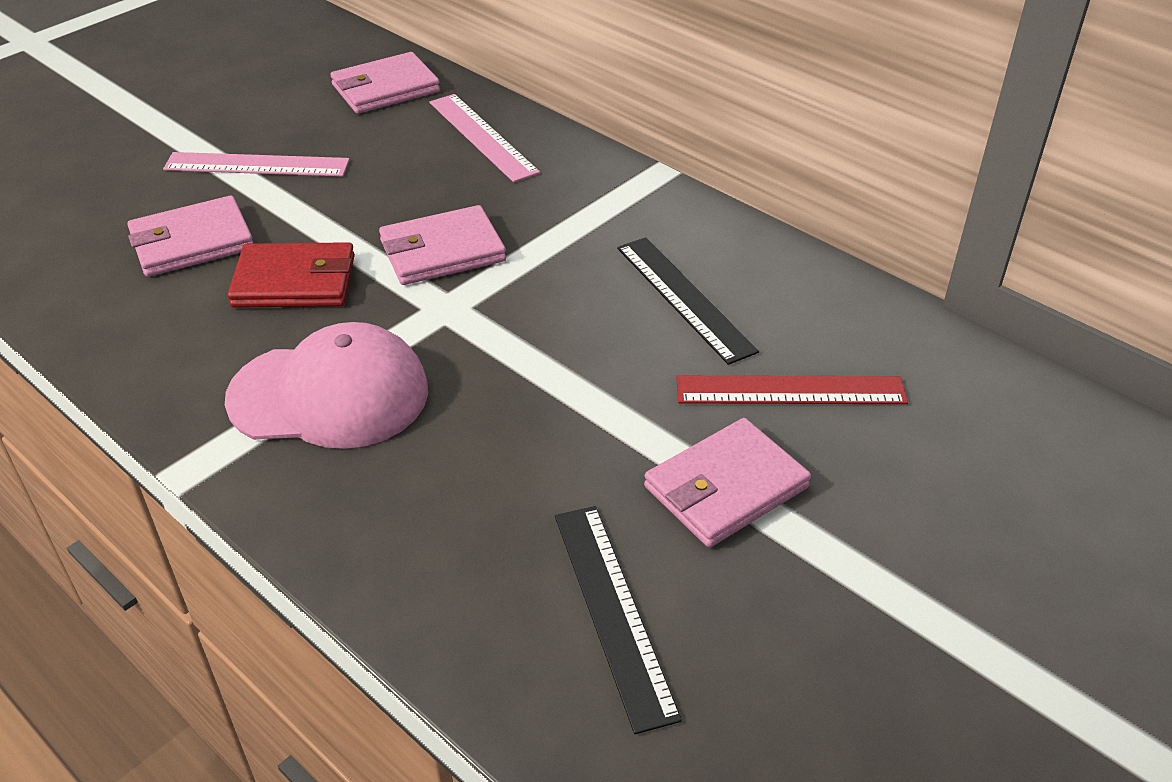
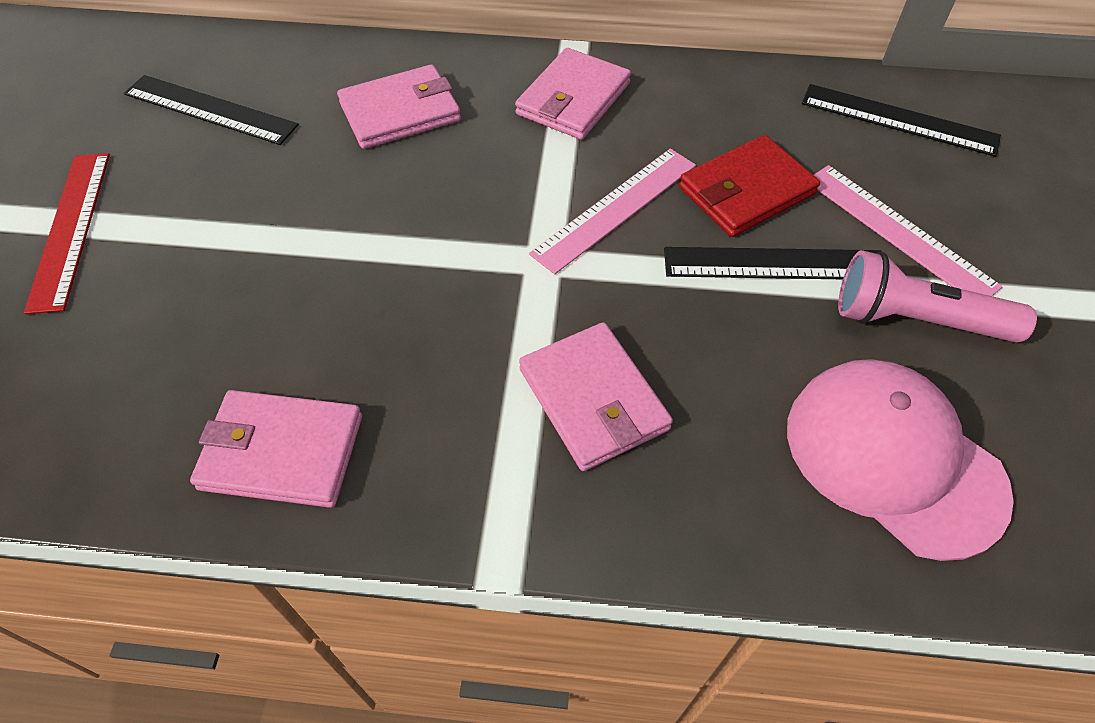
black ruler: [555,506,682,734] [617,237,759,365] = 2 -> [124,75,299,145] [664,247,882,279] [802,84,1001,157] = 3
pink flashlight: none = 0 -> [838,250,1037,343] = 1

